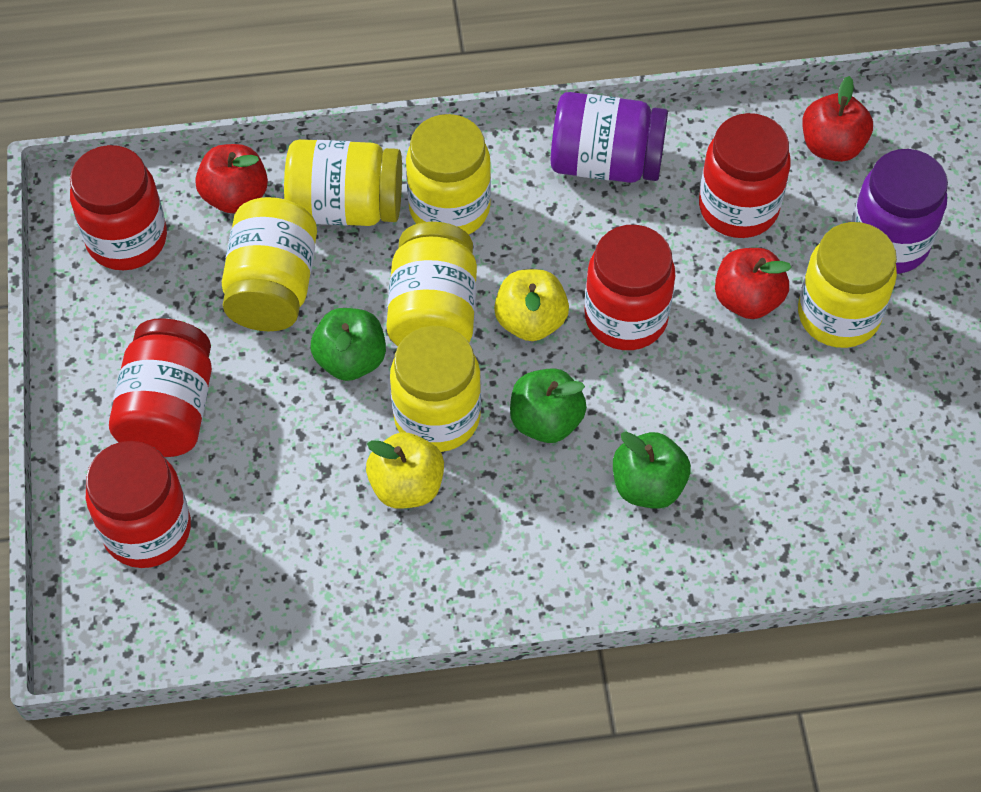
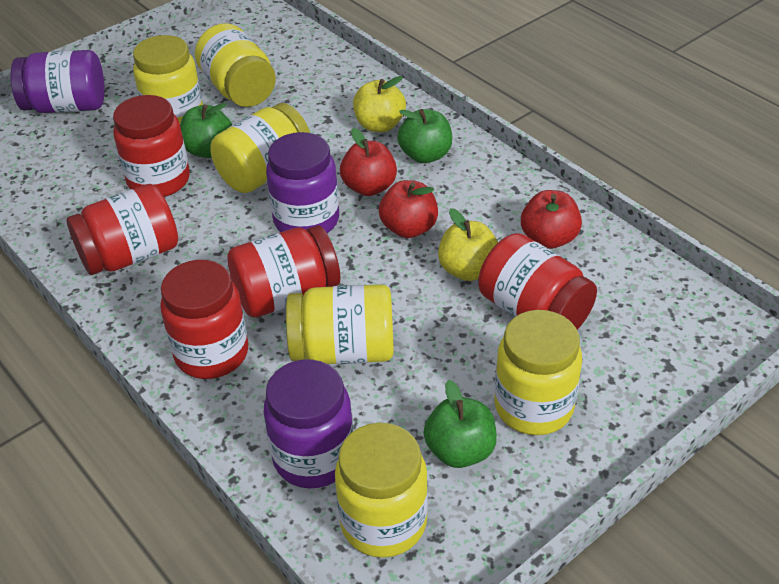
purple jar: [551,92,668,183] [851,149,948,274] = 2 -> [11,50,105,113] [264,359,354,488] [266,132,339,233] = 3

